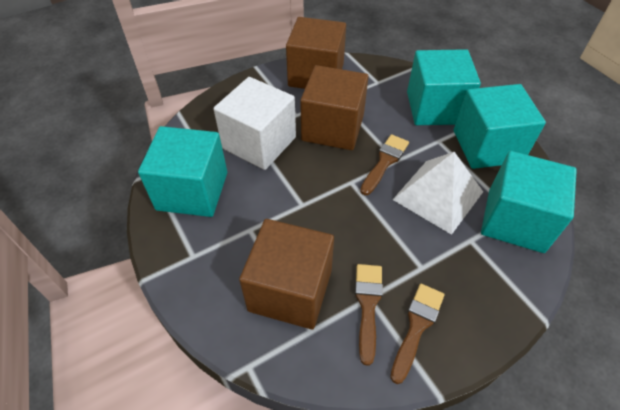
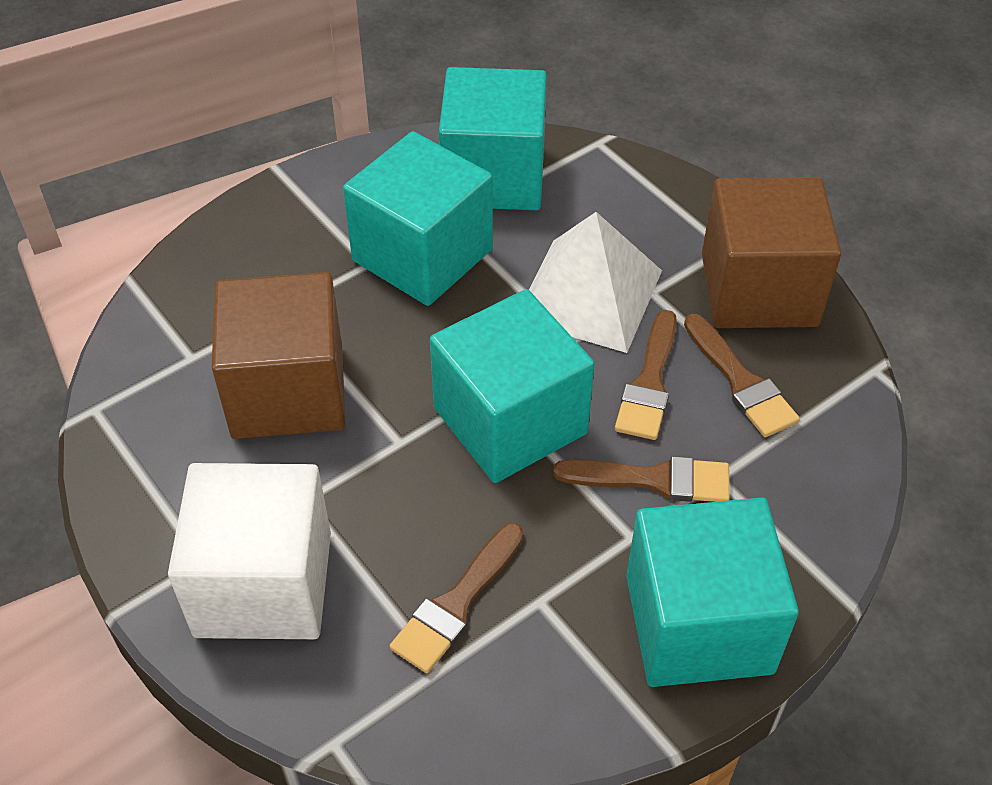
brown brush: [355,264,383,366] [360,134,409,195] [390,284,445,384] = 3 -> [390,523,524,673] [553,456,730,502] [615,310,677,440] [684,314,800,437] = 4
brown cube: [239,219,334,329] [286,17,346,89] [300,65,369,150] = 3 -> [212,272,345,439] [702,177,841,328] = 2

